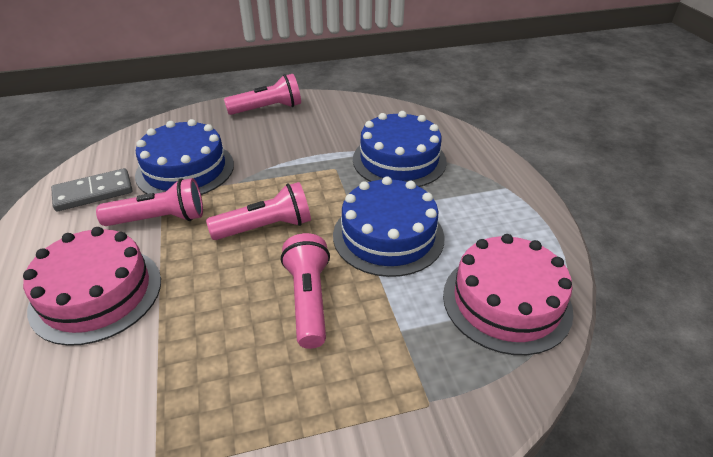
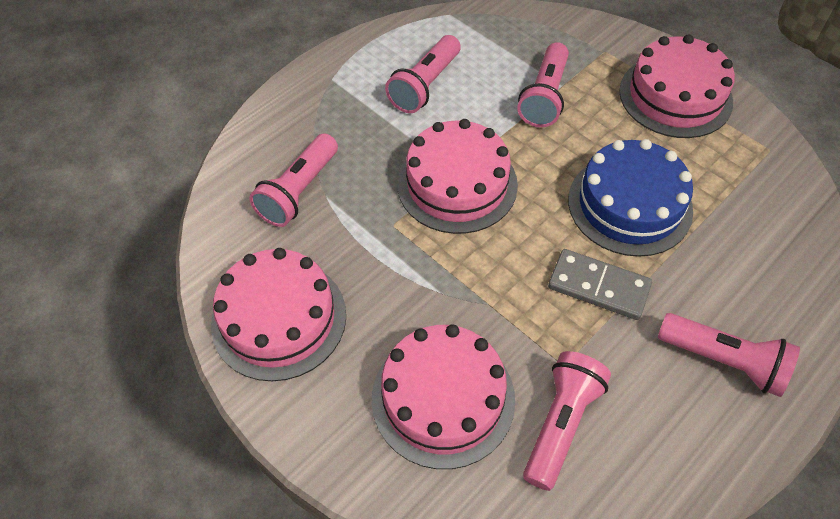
blue cake: [135,119,234,195] [333,177,445,277] [353,111,447,187] = 3 -> [568,139,693,257] = 1
pink cake: [23,227,161,346] [443,234,574,355] = 2 -> [211,248,346,381] [372,324,515,469] [397,119,518,234] [619,35,735,138] = 4
pink flashlight: [96,178,203,226] [206,182,311,240] [224,74,301,115] [281,233,330,349] = 4 -> [249,133,338,227] [385,35,460,113] [517,42,569,127] [523,351,611,491] [658,313,800,397] = 5

